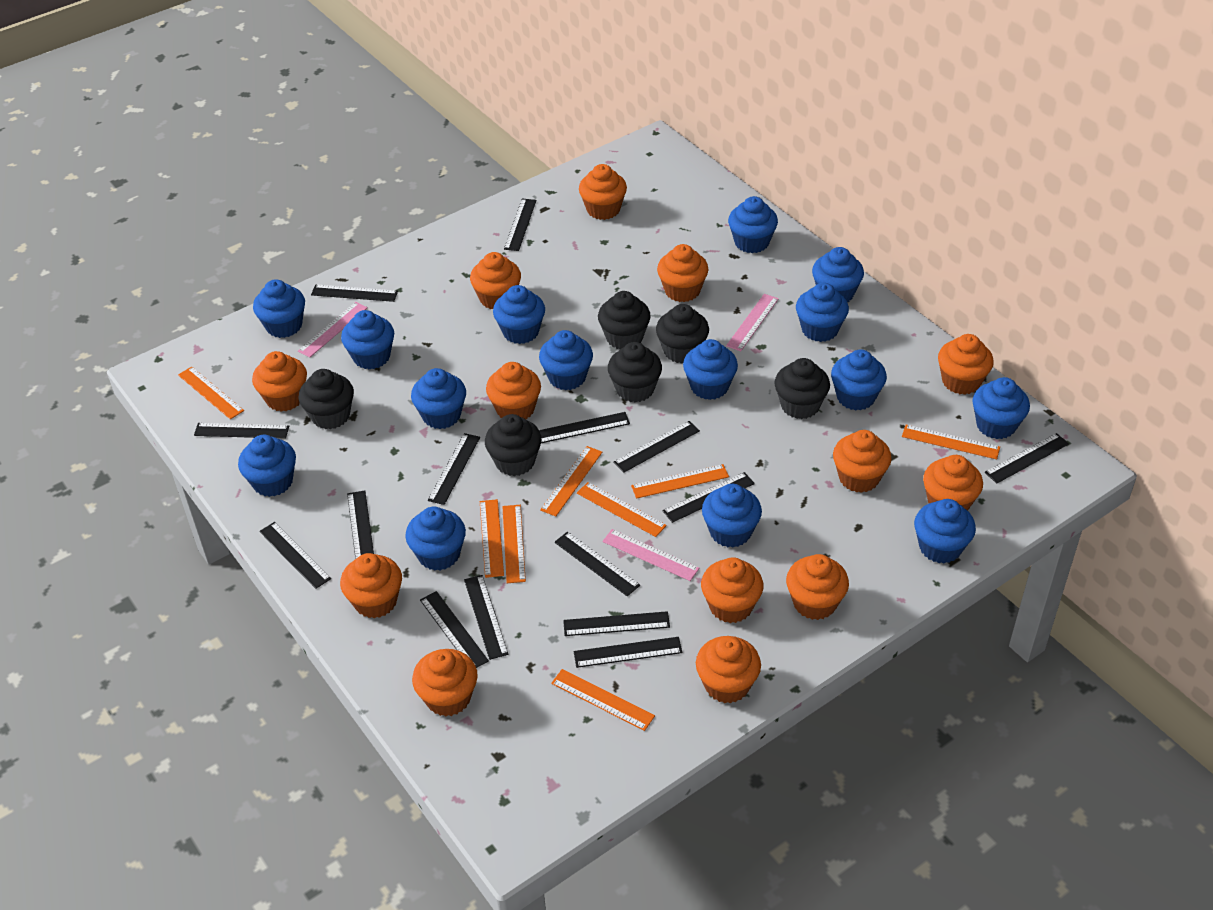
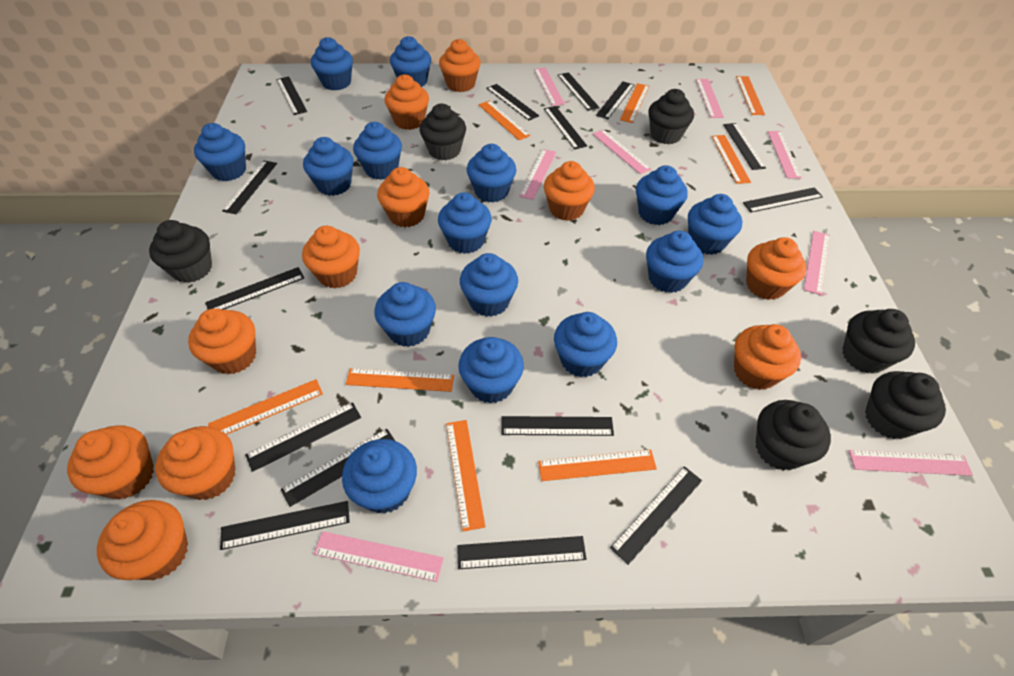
orange cupcake: [252,351,307,412] [340,553,402,618] [412,649,478,717] [470,252,521,309] [486,362,541,420] [579,164,627,220] [657,244,709,302] [696,636,761,703] [701,557,764,623] [786,554,849,620] [833,430,892,493] [923,455,983,511] [938,334,994,395] = 13 -> [67,425,154,500] [97,500,188,580] [155,426,235,500] [188,308,256,374] [302,226,360,288] [377,167,430,227] [384,75,429,130] [439,39,481,92] [544,161,595,221] [734,324,801,390] [746,237,807,300] = 11
pink ruler: [298,302,368,358] [602,529,699,581] [726,294,779,351] = 3 -> [314,531,444,582] [519,149,556,200] [534,67,565,106] [593,129,651,174] [696,79,724,118] [767,131,802,179] [804,231,830,295] [849,450,973,476] = 8

